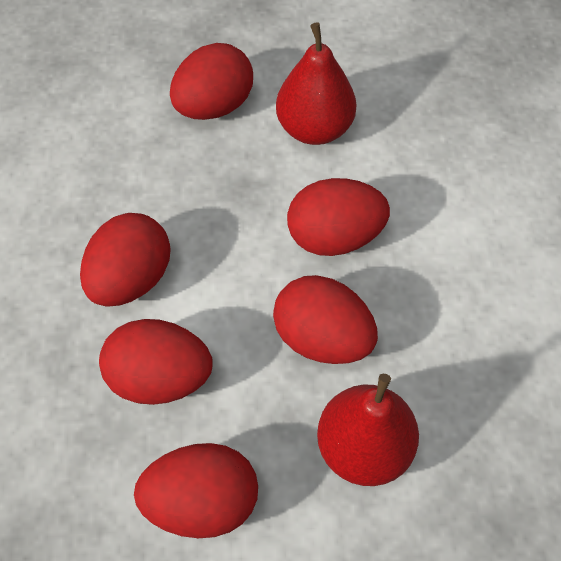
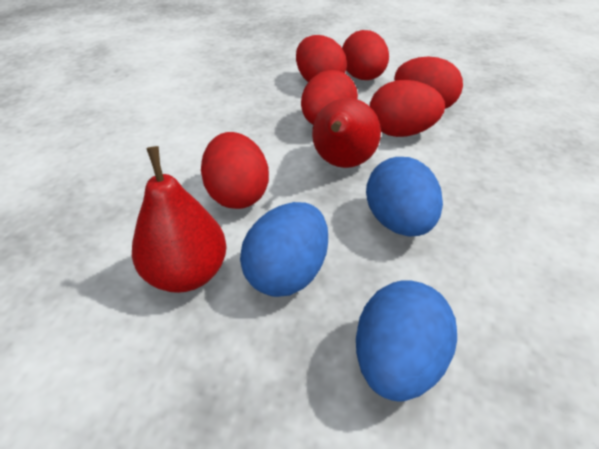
blue egg: none = 0 -> [240,202,328,297] [356,280,457,401] [366,157,443,236] = 3

